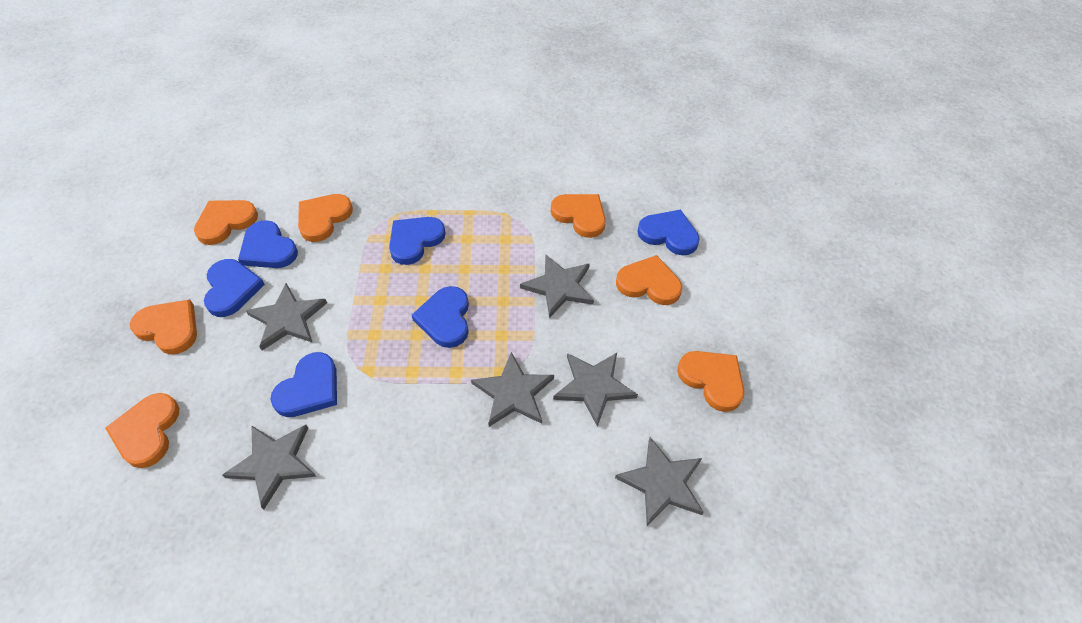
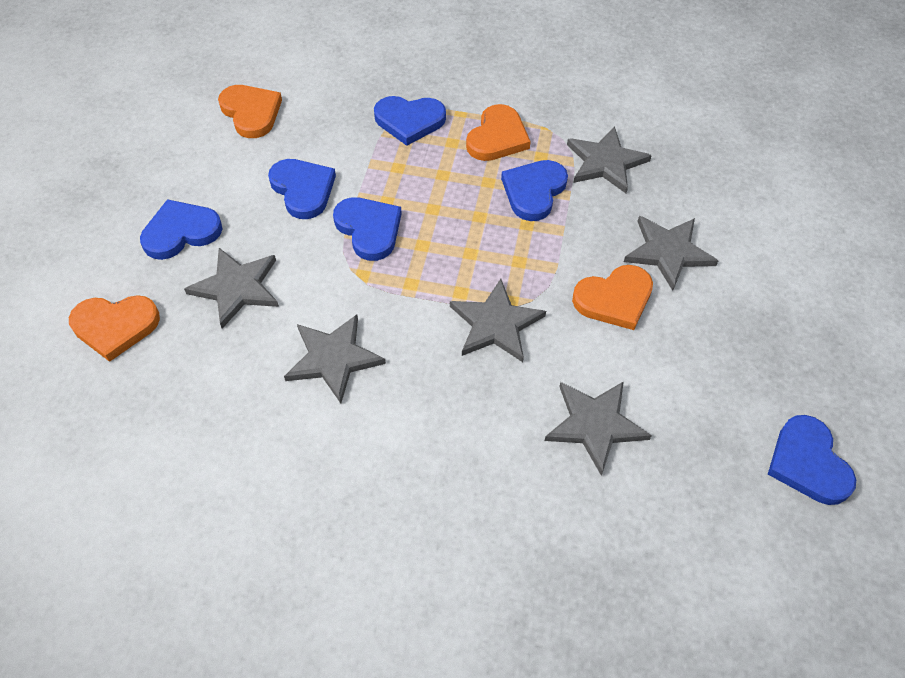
orange heart: [105,393,179,468] [130,299,197,355] [194,200,258,245] [298,194,353,242] [551,194,606,238] [616,255,682,305] [677,351,744,412] = 7 -> [69,295,160,362] [218,85,282,138] [466,104,531,161] [572,265,653,330] = 4

